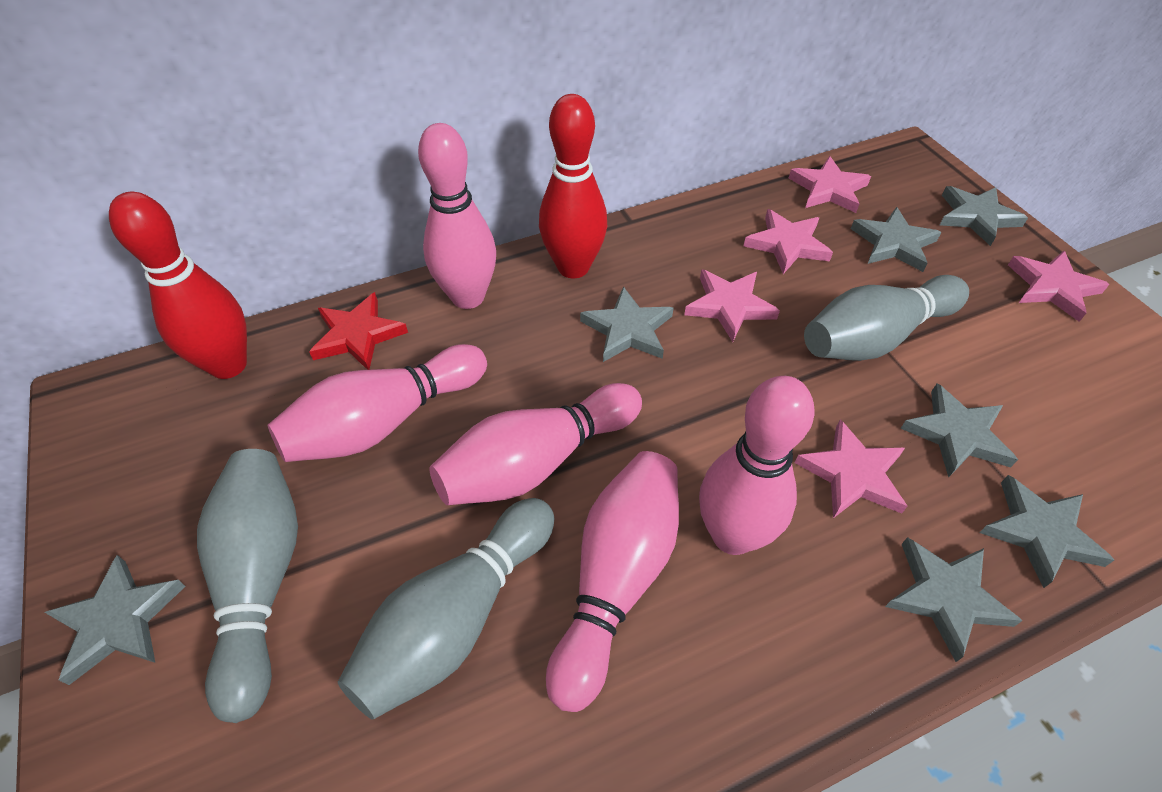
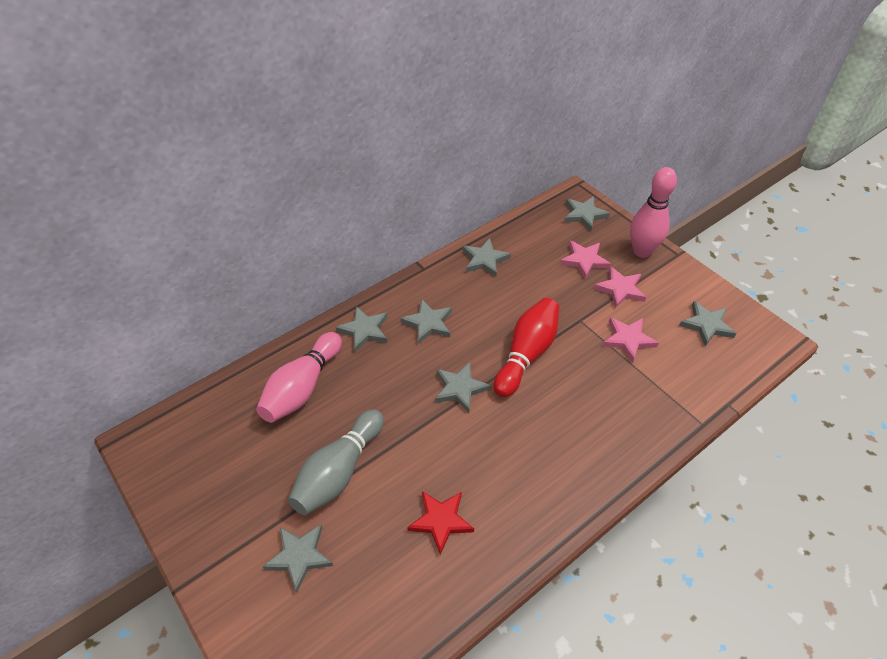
grey bowling pin: [197,449,298,723] [338,498,554,720] [804,275,969,361] = 3 -> [288,409,384,515] = 1
pink bowling pin: [268,344,487,462] [418,123,496,309] [429,383,642,505] [546,451,679,712] [699,376,814,555] = 5 -> [256,332,342,423] [630,167,677,258] = 2
pink star: [684,269,780,342] [744,209,833,274] [789,156,871,213] [795,419,907,518] [1008,251,1110,322] = 5 -> [560,241,611,279] [594,266,646,308] [603,317,659,363] = 3
red bowling pin: [109,192,247,379] [539,94,607,278] = 2 -> [494,298,559,397] = 1

